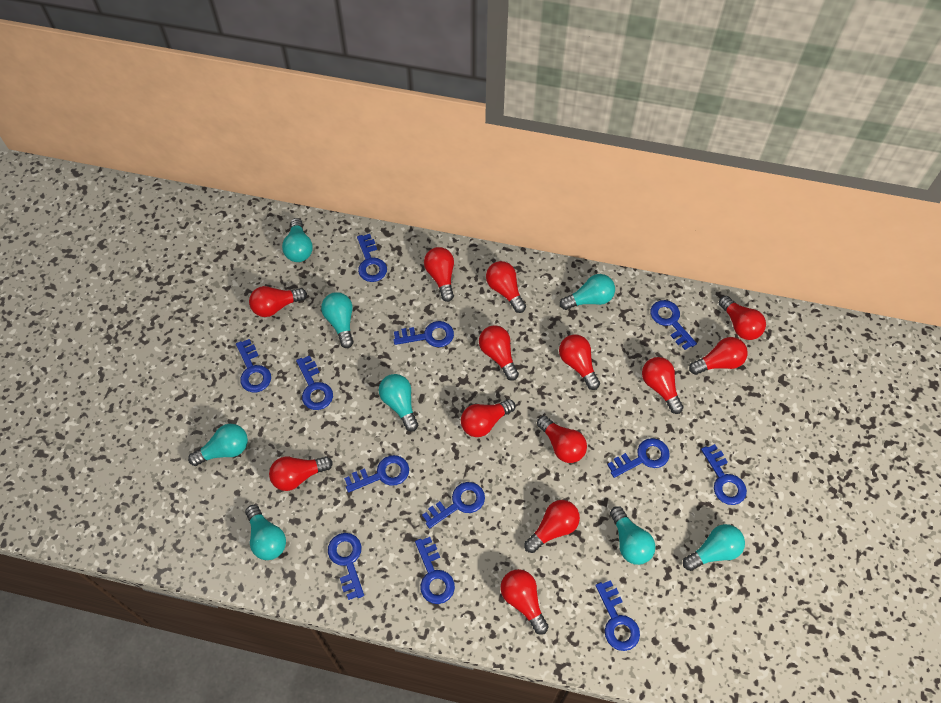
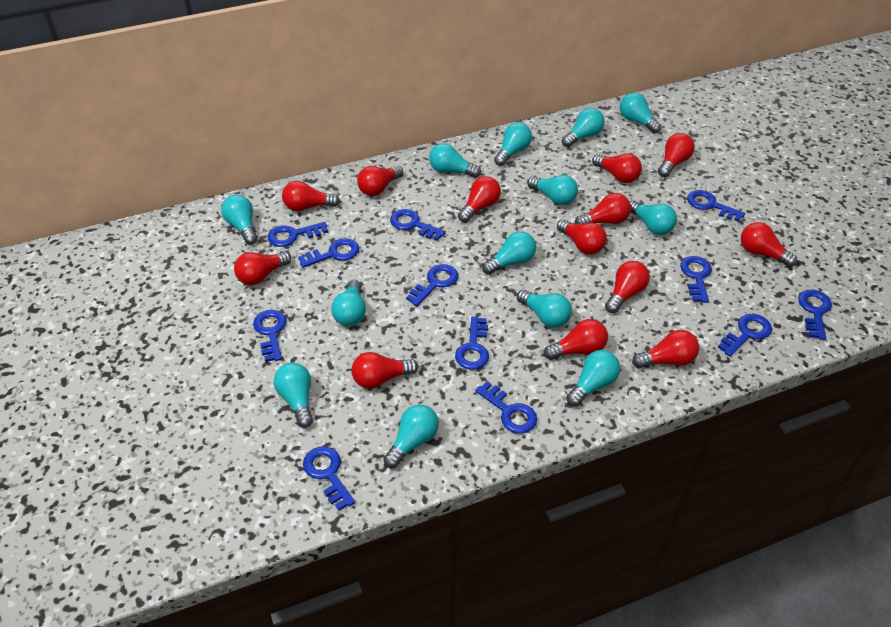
turquoise light bulb: [188,424,248,466] [245,505,286,560] [282,218,313,262] [321,292,354,348] [379,374,418,431] [560,274,615,310] [610,506,655,565] [683,524,745,571] = 8 -> [221,195,257,244] [274,363,313,428] [331,280,366,326] [383,404,439,468] [429,143,481,178] [482,231,536,275] [494,122,532,166] [517,290,572,328] [527,175,578,205] [562,108,605,147] [566,350,620,407] [620,93,662,133] [630,200,677,235] = 13

